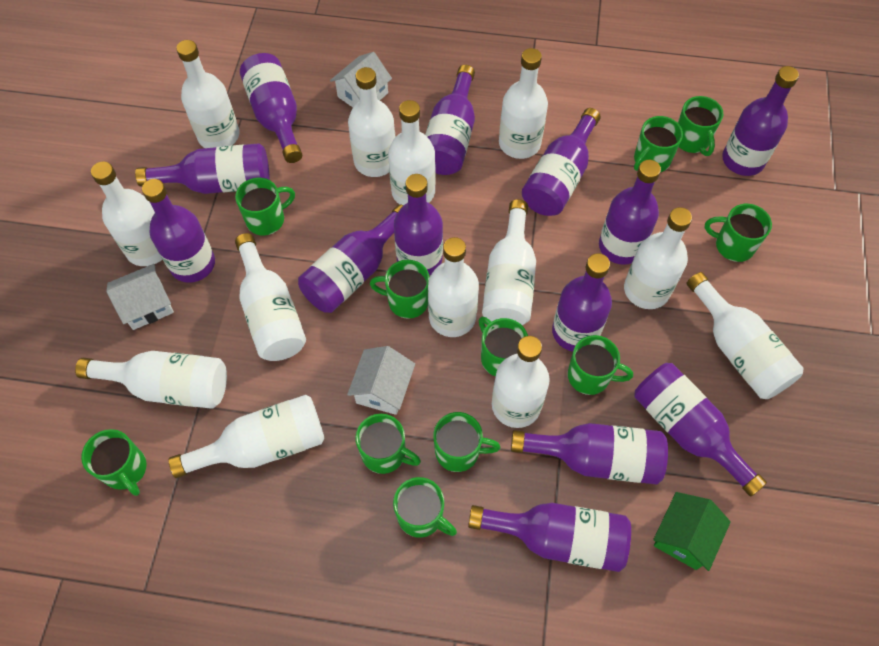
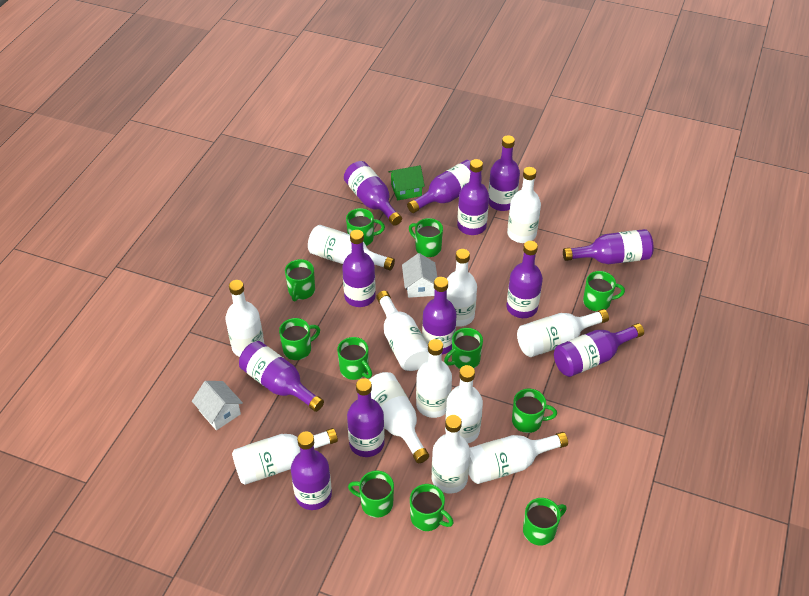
purple bottle: [135,143,269,194] [142,179,215,283] [240,53,302,163] [298,204,403,313] [394,174,443,276] [425,65,475,175] [468,503,631,572] [511,423,668,485] [522,108,601,216] [552,253,612,352] [599,160,661,265] [635,363,767,497] [722,66,799,176] = 13 -> [239,341,324,412] [291,432,332,510] [342,230,376,307] [344,161,402,226] [347,378,385,457] [407,160,482,213] [422,277,457,355] [457,159,489,235] [488,135,520,211] [506,241,543,318] [554,323,644,377] [563,229,654,264] = 12
white bottle: [75,351,227,409] [91,162,162,266] [169,395,325,478] [176,40,239,148] [235,233,306,361] [348,67,395,177] [388,100,436,206] [428,237,479,337] [482,199,536,325] [492,336,550,428] [499,48,548,159] [624,207,692,309] [686,272,804,399] = 13 -> [225,280,264,357] [232,428,338,485] [308,225,395,271] [369,372,429,463] [376,291,429,371] [416,339,452,418] [432,415,470,494] [445,365,483,443] [447,249,477,327] [469,432,568,484] [507,167,541,243] [517,309,609,357] = 12
white house: [106,264,174,330] [330,52,392,107] [347,346,415,415] = 3 -> [192,381,243,430] [402,253,437,298] = 2

